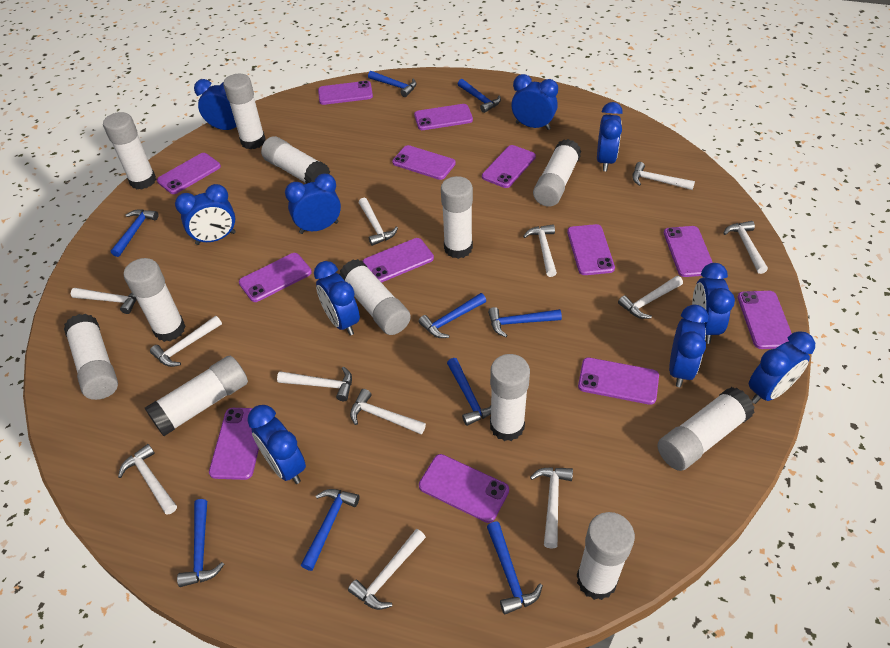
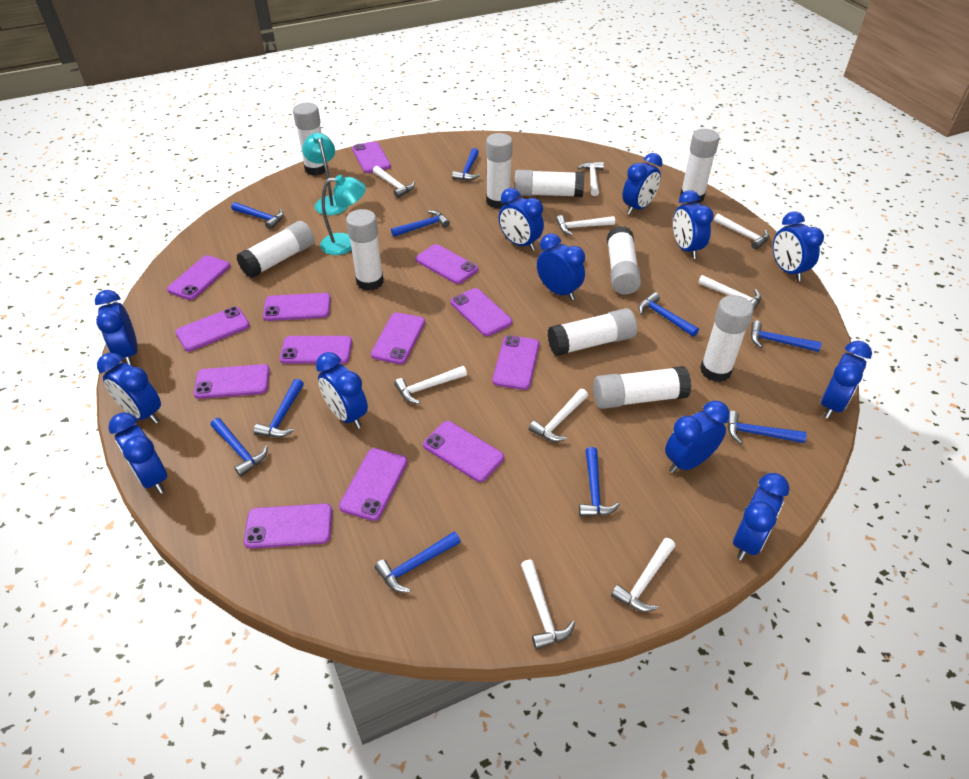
blue clock: [175,184,236,245] [194,79,237,130] [247,405,306,484] [285,173,341,234] [314,261,360,336] [511,74,558,130] [597,102,623,171] [669,305,708,387] [692,263,735,344] [749,331,815,404] = 10 -> [95,290,138,365] [97,353,161,424] [108,412,167,494] [316,352,368,429] [499,188,544,251] [537,233,585,300] [622,153,662,215] [665,401,729,473] [673,190,714,259] [733,473,790,560] [773,211,824,281] [821,341,872,419] = 12
blue hammer: [111,209,158,257] [177,499,224,587] [301,489,360,571] [368,71,417,97] [418,293,486,338] [447,358,491,426] [458,79,501,113] [487,522,543,615] [488,307,562,337] = 9 -> [211,418,268,477] [231,202,284,230] [254,379,304,437] [375,531,461,592] [391,210,450,237] [452,148,480,181] [579,447,620,517] [639,292,699,337] [727,411,807,444] [750,320,822,352] = 10
turquoise lamp: none = 0 -> [302,133,347,215] [320,175,366,255] = 2
white glue stick: [64,314,118,400] [103,112,156,190] [124,258,186,342] [145,356,248,436] [223,74,266,149] [261,136,330,184] [339,259,411,335] [441,176,473,259] [490,354,530,441] [533,139,582,207] [577,512,635,600] [657,387,755,471] = 12 -> [236,221,315,278] [293,103,328,176] [346,209,384,291] [486,133,513,209] [514,170,584,197] [548,308,637,356] [593,366,691,409] [607,226,641,295] [680,129,720,203] [700,295,754,382] = 10
white hammer: [71,288,137,314] [118,444,177,515] [150,316,222,367] [277,366,352,401] [348,529,426,610] [350,389,426,434] [358,198,398,246] [523,224,557,277] [530,467,573,549] [618,276,683,319] [632,162,695,190] [723,221,768,274] = 12 -> [373,166,415,198] [394,366,467,404] [521,560,575,650] [529,389,588,442] [556,215,615,235] [578,162,604,196] [611,538,676,612] [698,275,761,310] [714,214,769,249] = 9

